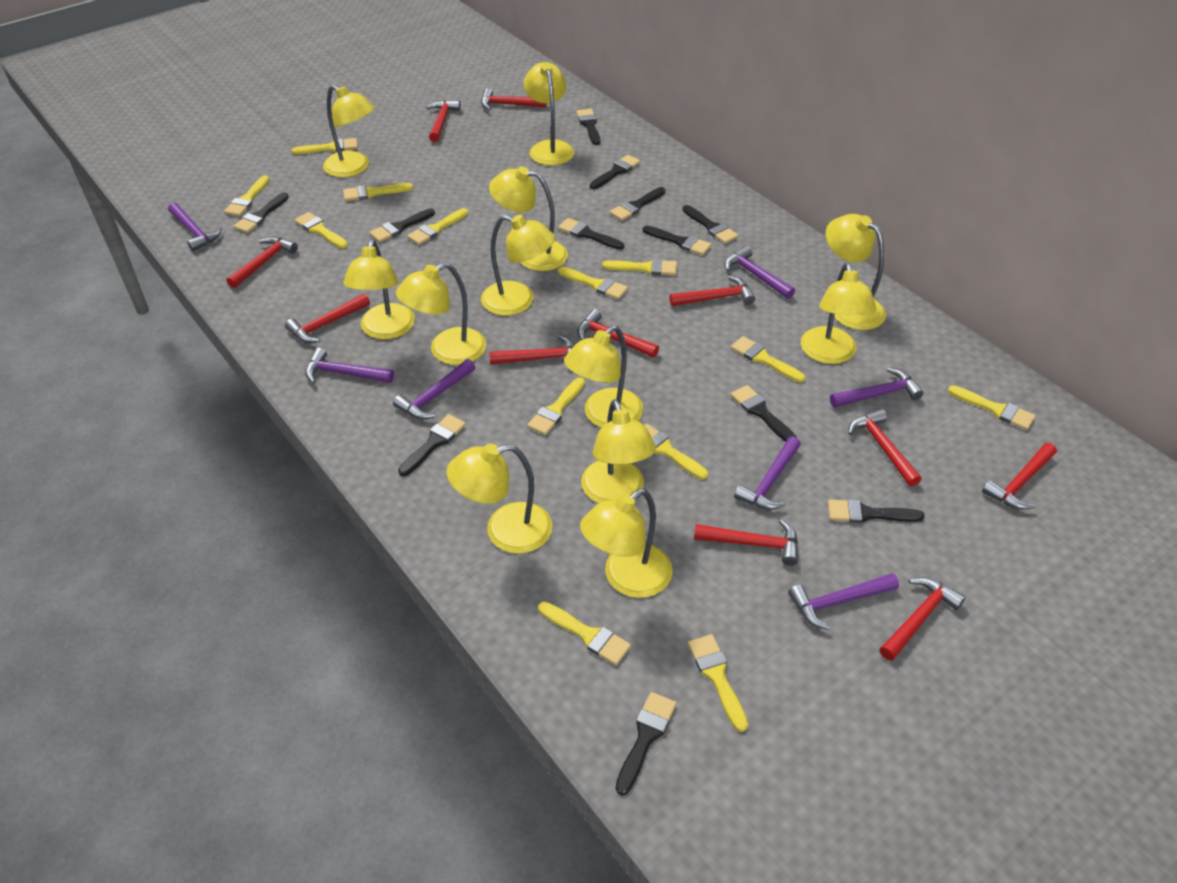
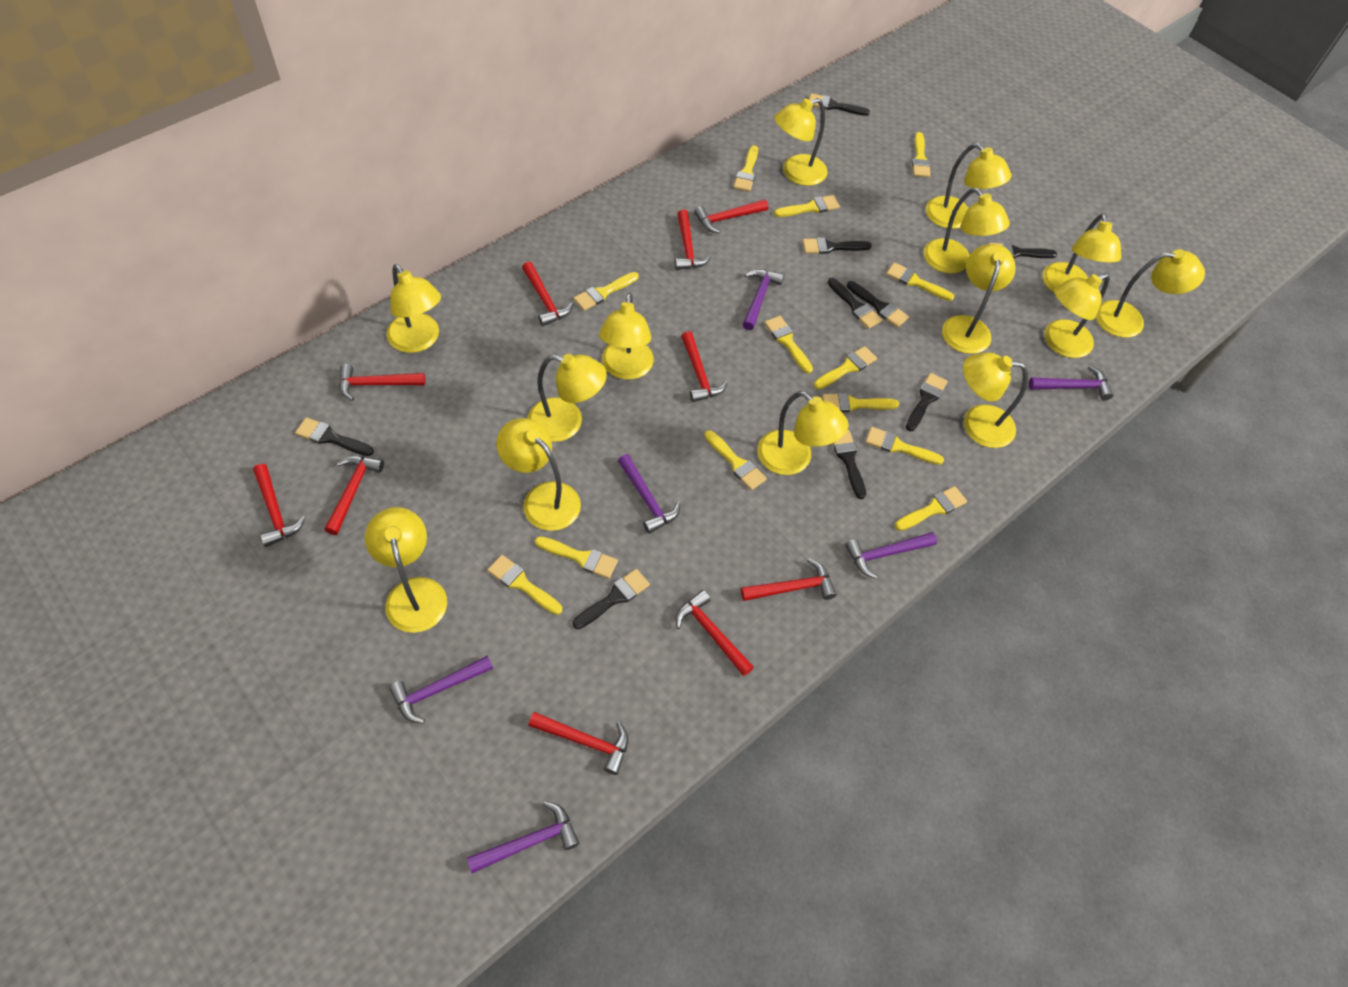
black brush: [233,192,289,233] [369,208,435,242] [398,414,466,476] [558,218,624,250] [576,109,600,145] [590,155,640,189] [610,187,666,221] [616,692,676,795] [643,226,711,255] [682,205,739,244] [731,385,797,442] [828,499,925,523] = 12 -> [295,417,374,456] [573,569,650,629] [802,237,872,254] [809,93,870,116] [828,278,882,329] [833,430,866,499] [847,281,909,328] [905,373,948,431] [989,242,1057,258] = 9
purple hammer: [168,203,222,251] [305,347,394,383] [393,359,475,420] [725,246,795,299] [734,437,801,510] [788,573,899,630] [830,367,924,408] = 7 -> [389,656,493,723] [467,801,580,873] [618,454,680,534] [742,269,784,330] [845,532,937,579] [1029,365,1113,400] = 6
red hammer: [226,236,298,288] [285,294,370,343] [426,100,461,142] [481,88,547,110] [489,335,575,365] [577,309,659,358] [669,276,755,306] [694,519,798,566] [848,409,922,487] [879,577,966,661] [982,443,1057,510] = 11 -> [253,464,306,547] [324,456,384,535] [339,364,425,401] [522,262,574,326] [528,712,628,775] [675,209,711,270] [675,590,754,676] [681,331,728,402] [694,199,768,234] [741,558,837,601] = 10
yellow lamp: [323,85,375,177] [343,239,415,339] [396,262,486,365] [447,443,553,554] [481,215,555,316] [489,166,568,271] [524,62,574,165] [564,326,643,428] [580,488,673,598] [581,399,656,503] [801,262,876,364] [826,214,886,330] = 12 -> [365,507,447,633] [386,264,441,353] [496,418,581,531] [528,354,607,442] [599,293,654,380] [757,391,849,475] [774,98,828,186] [924,188,1010,273] [926,143,1012,229] [942,244,1016,354] [963,353,1028,448] [1043,213,1121,292] [1045,273,1110,358] [1096,249,1205,338] = 14

